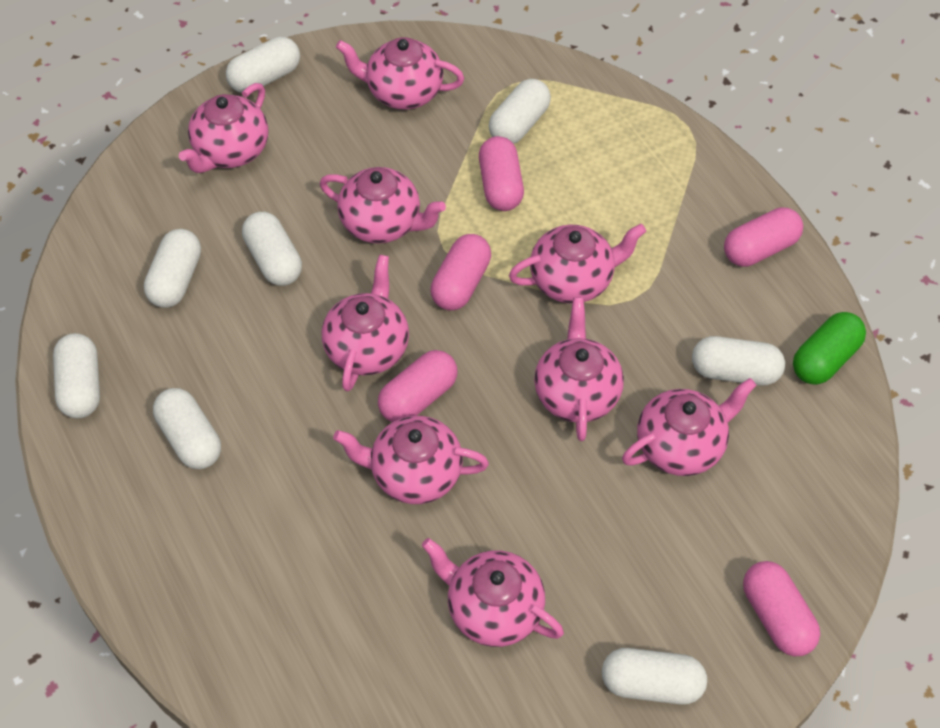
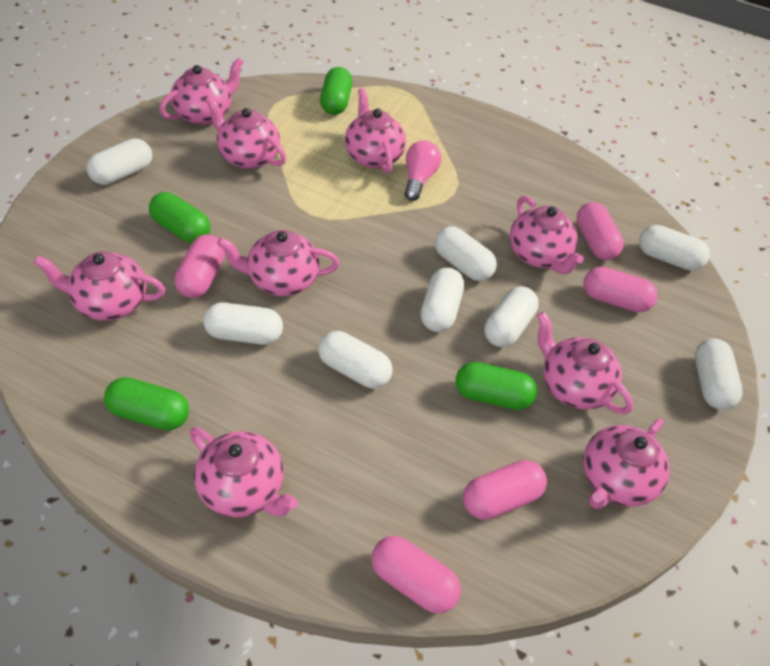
green capsule: [793,312,866,385] = 1 -> [104,377,189,430] [149,192,210,243] [320,67,352,115] [456,362,537,410] = 4
pink light bulb: none = 0 -> [404,141,441,201] = 1

